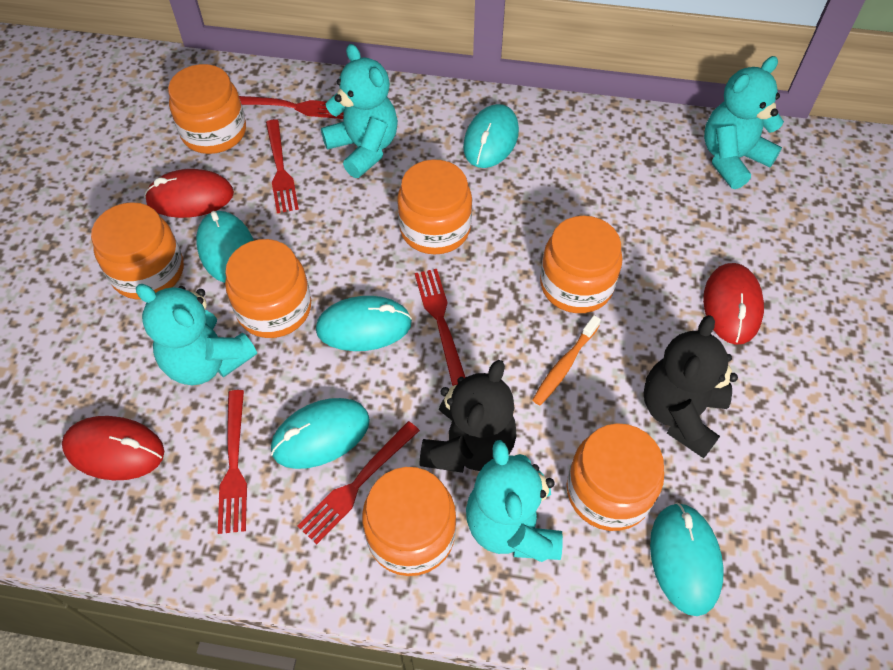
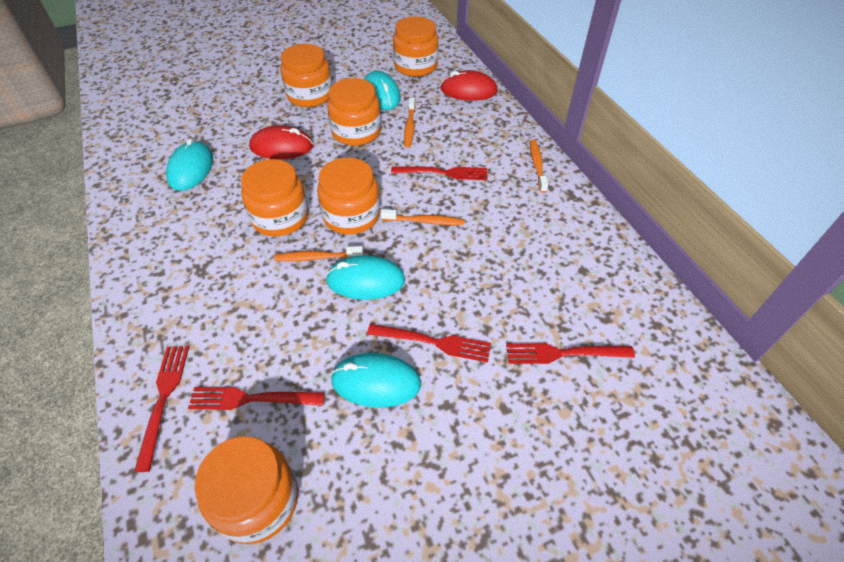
black teddy bear: [419,360,516,473] [643,315,738,458] = 2 -> none = 0
orange jar: [91,202,184,300] [168,64,246,154] [225,239,311,338] [362,467,456,576] [397,159,472,255] [540,216,623,313] [567,423,664,531] = 7 -> [194,436,298,544] [241,159,308,236] [281,44,332,107] [317,158,380,235] [327,78,381,146] [393,16,438,77] = 6
orange toothbrush: [533,315,601,405] = 1 -> [274,246,363,262] [381,209,465,225] [404,97,415,148] [530,140,548,193] = 4
red mouse: [62,416,164,480] [144,169,234,218] [703,263,764,345] = 3 -> [249,125,313,159] [440,70,498,101] = 2
turquoise mouse: [196,211,254,283] [271,398,370,469] [316,296,412,351] [463,104,519,168] [650,503,724,616] = 5 -> [166,138,213,191] [325,255,405,300] [331,353,421,408] [364,71,401,110] = 4
turquoise teddy bear: [136,284,257,385] [321,44,398,178] [466,440,563,562] [704,56,784,189] = 4 -> none = 0

